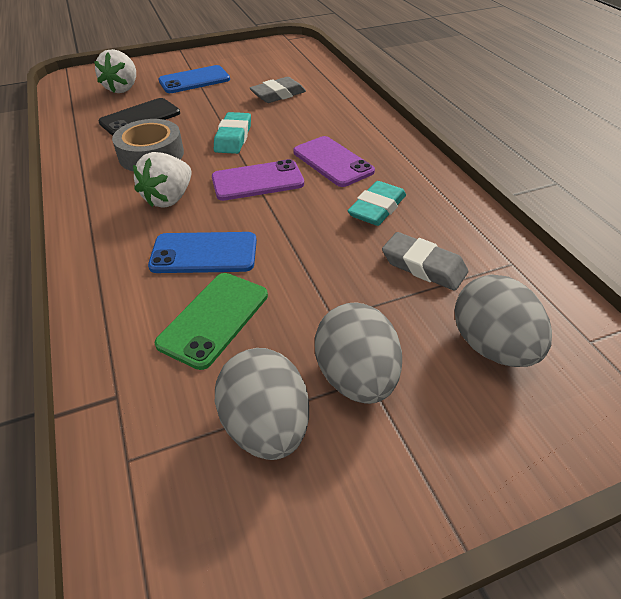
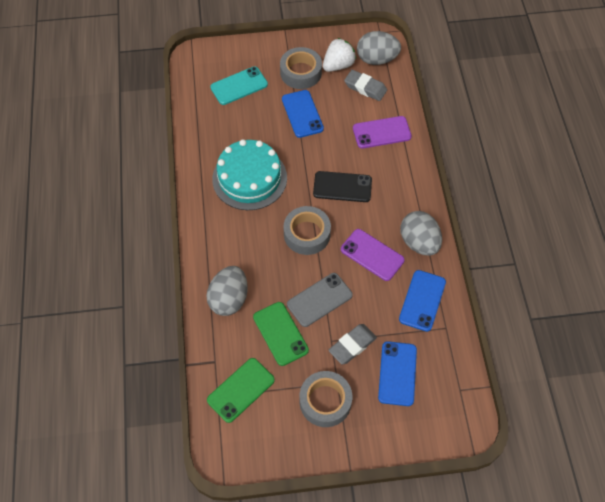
blue phone: [148,232,257,273] [158,65,230,93] = 2 -> [282,90,324,138] [378,341,417,406] [399,270,446,332] = 3
green phone: [155,273,268,370] = 1 -> [207,358,275,423] [253,302,309,366] = 2
grey phone: none = 0 -> [287,273,353,327] = 1
grey tape: [112,119,184,171] = 1 -> [280,47,322,89] [284,206,331,255] [299,371,352,427] = 3
turquoise cake: none = 0 -> [212,139,287,210] = 1
turquoise eraser: [214,112,251,154] [348,181,406,226] = 2 -> none = 0
turquoise phone: none = 0 -> [210,66,268,105] = 1
white strawberry: [94,49,136,93] [133,152,192,208] = 2 -> [323,38,356,72] = 1

